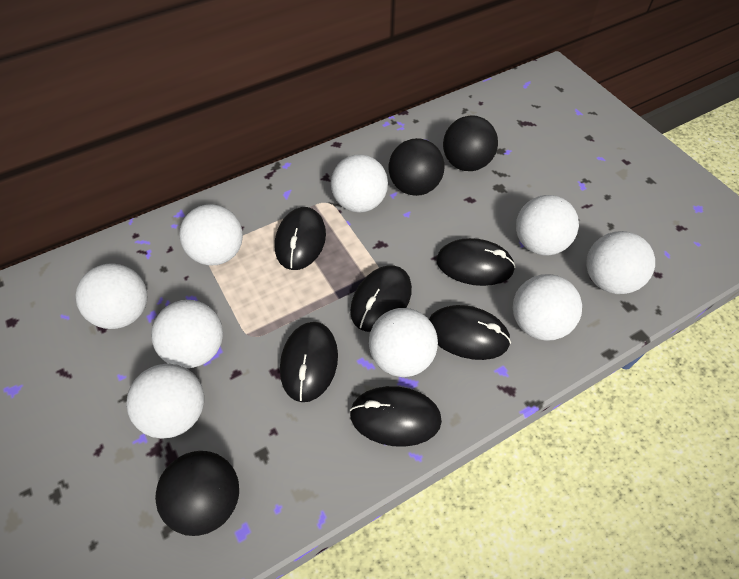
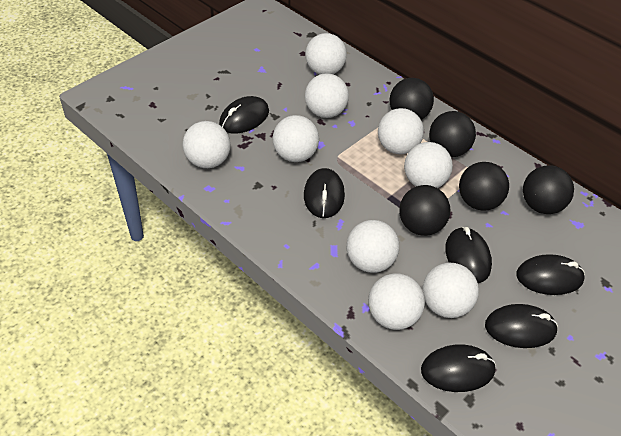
black ball: [155,451,239,536] [389,138,445,196] [443,115,498,171] = 3 -> [390,78,434,120] [399,185,451,236] [429,111,476,157] [459,162,509,211] [523,165,574,214] = 5

